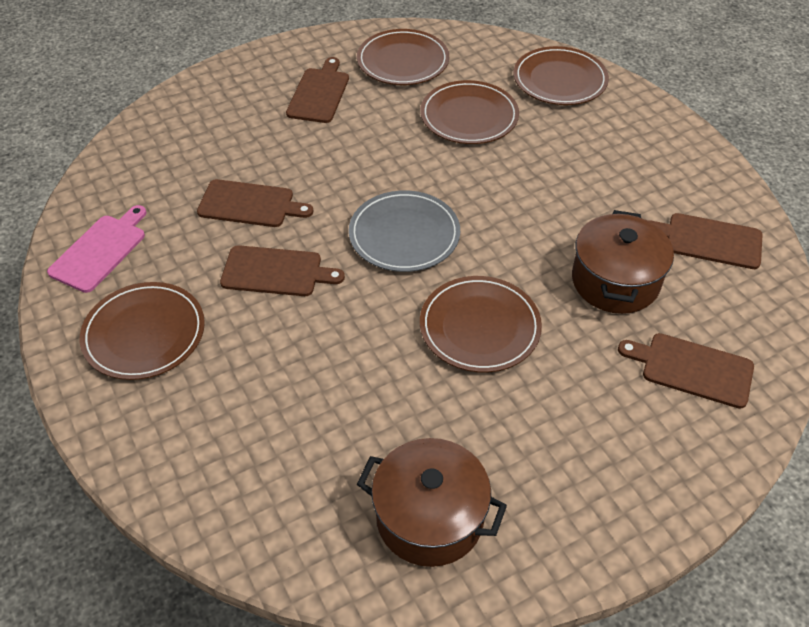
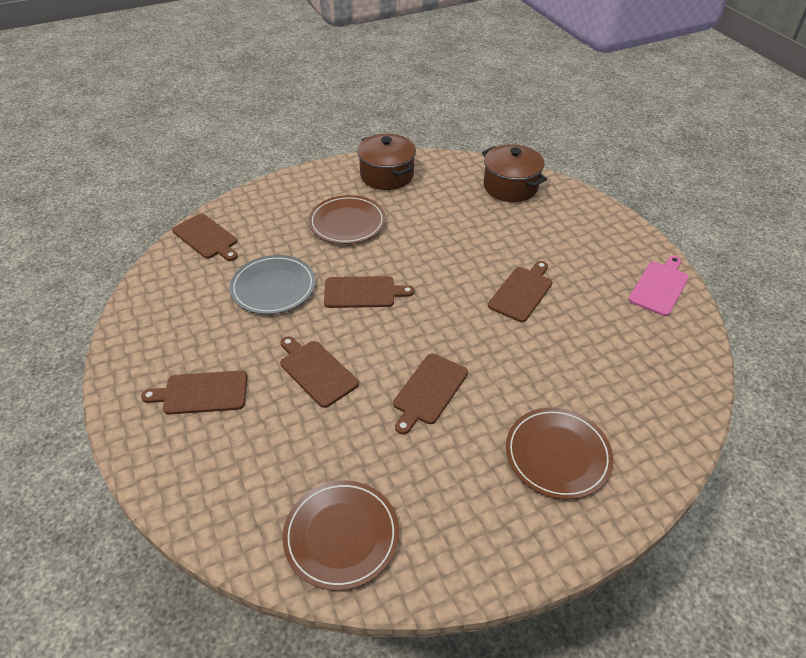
brown cutting board: [197,179,313,227] [220,245,345,296] [286,57,349,123] [618,333,754,409] [648,213,763,269] = 5 -> [141,370,247,415] [172,214,238,261] [280,336,359,408] [324,276,414,308] [393,353,468,435] [488,261,553,322] = 6
brown plate: [80,282,205,380] [357,29,449,85] [420,80,519,144] [420,276,542,373] [513,46,609,105] = 5 -> [282,480,399,590] [308,195,386,244] [506,408,614,499] = 3

